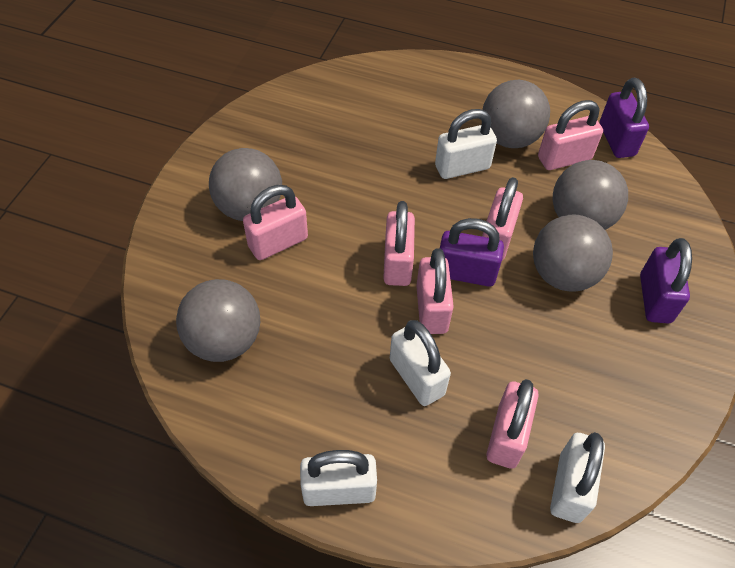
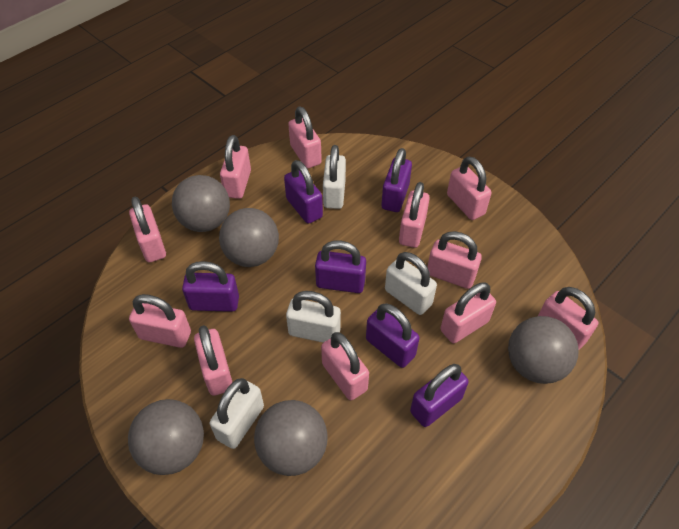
pink padlock: [243,185,308,260] [383,201,415,286] [416,248,454,334] [482,177,523,261] [487,379,539,469] [538,100,603,170] = 6 -> [129,197,166,262] [129,294,191,348] [194,325,232,396] [220,135,251,199] [288,106,322,169] [321,332,369,400] [399,182,430,248] [428,231,482,289] [440,282,496,343] [447,156,492,220] [538,287,598,350] = 11
purple padlock: [440,218,504,287] [599,78,649,158] [640,238,692,324] = 3 -> [182,261,239,312] [284,160,323,224] [315,241,366,293] [366,303,420,368] [381,148,412,212] [410,364,469,427] = 6

